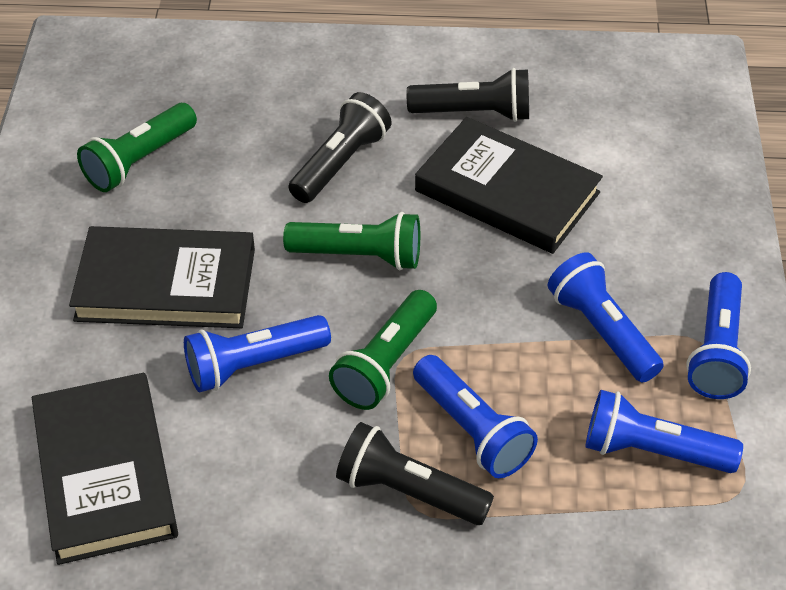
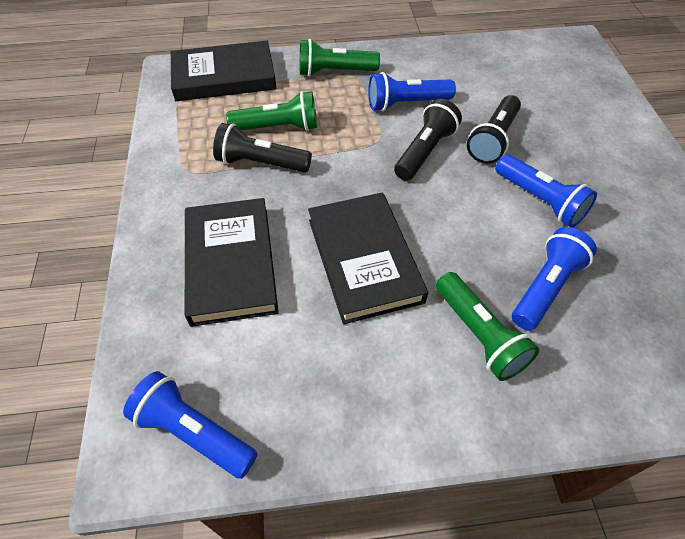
blue flashlight: [184,315,331,392] [413,355,538,478] [548,252,664,383] [586,390,743,473] [686,272,751,399] = 5 -> [123,371,258,479] [368,72,456,111] [495,154,597,228] [512,227,597,331] = 4

